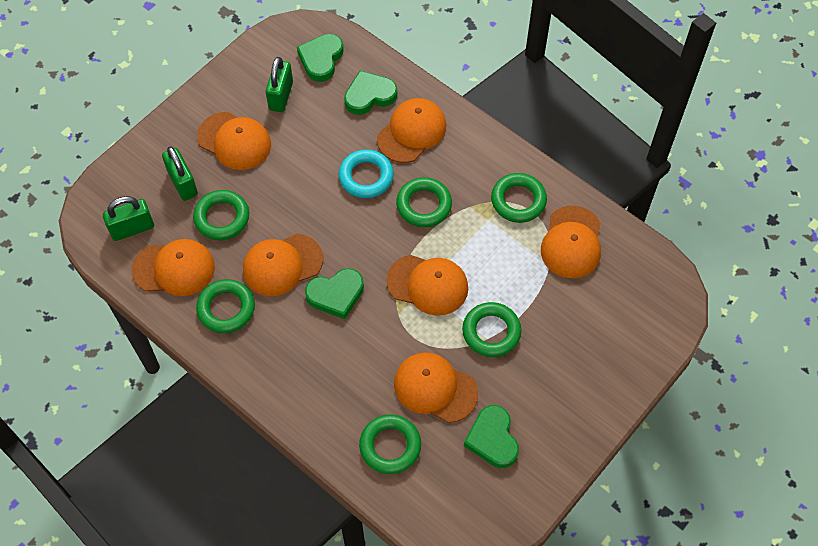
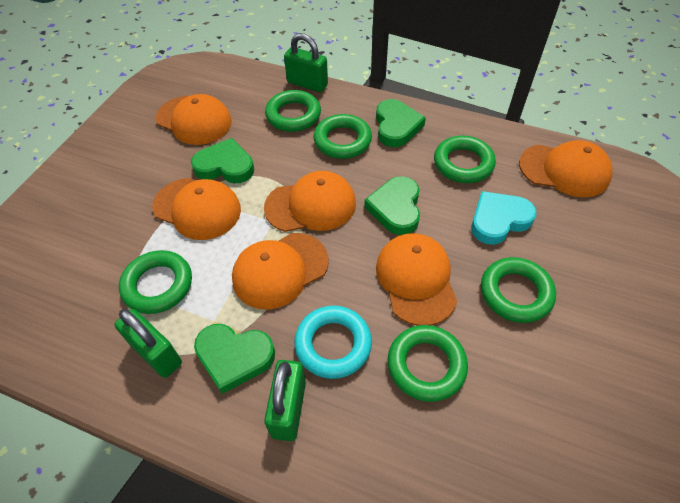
orange cap: [132,239,215,296] [197,112,271,170] [243,234,323,296] [377,98,446,163] [386,255,468,316] [394,353,478,423] [541,206,601,278] = 7 -> [152,178,241,240] [156,94,232,145] [232,233,329,310] [264,171,356,232] [376,233,457,326] [519,140,612,198] = 6
turquoise heart: none = 0 -> [471,191,537,245] = 1

